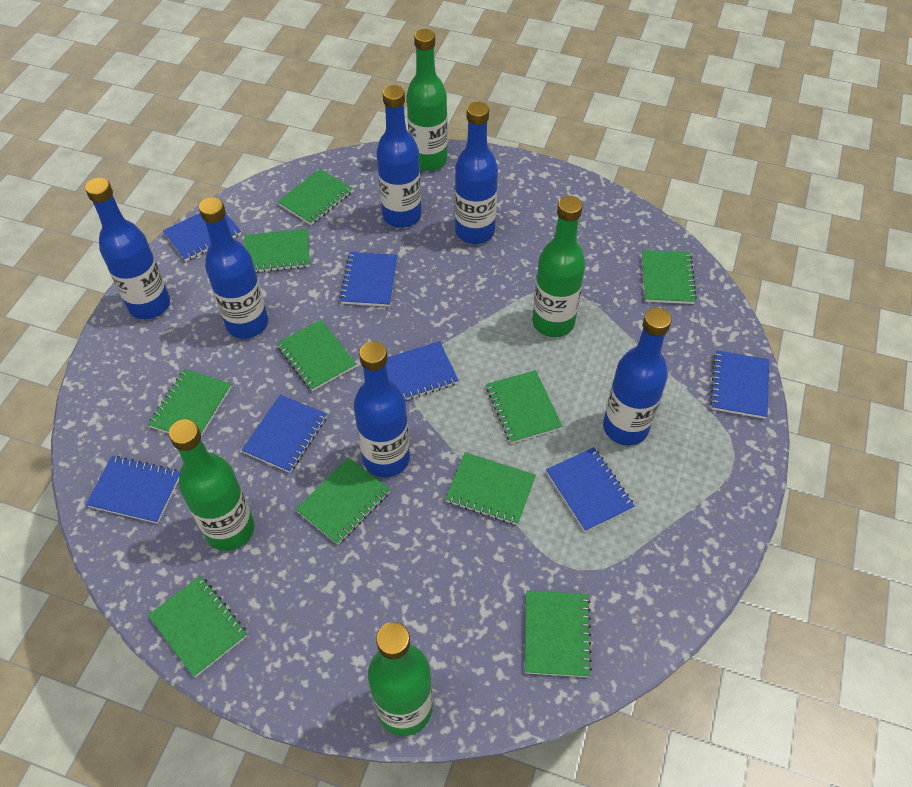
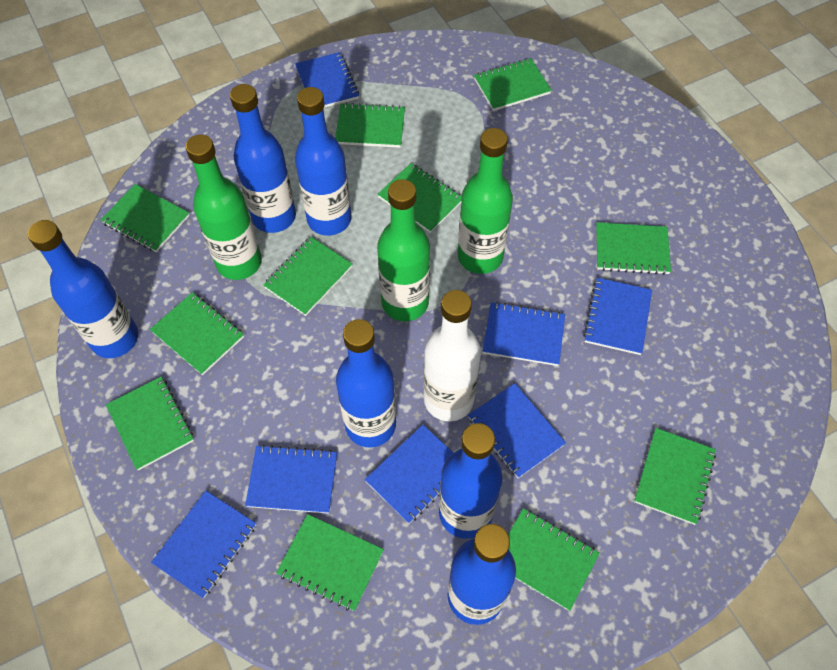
green bottle: [169,419,255,551] [368,622,433,736] [407,29,448,171] [532,196,585,337] = 4 -> [185,134,262,280] [377,179,430,321] [458,128,513,274] = 3
green notebook: [148,369,231,436] [148,576,247,677] [244,229,310,273] [277,320,356,391] [278,169,353,225] [296,457,390,545] [445,452,536,525] [486,370,563,444] [525,591,592,677] [642,250,697,304] = 10 -> [101,184,190,252] [106,377,194,470] [150,292,244,375] [263,237,353,316] [276,514,384,611] [335,103,405,148] [377,163,462,233] [474,58,552,111] [508,508,600,611] [596,222,671,275] [634,428,716,525] = 11
white bottle: none = 0 -> [423,290,481,421] = 1

